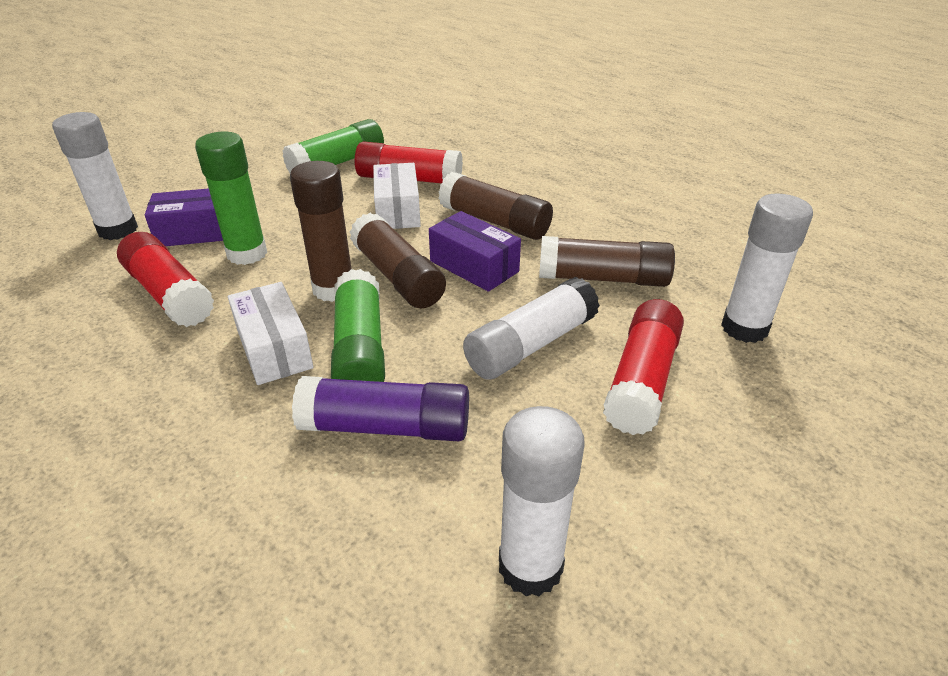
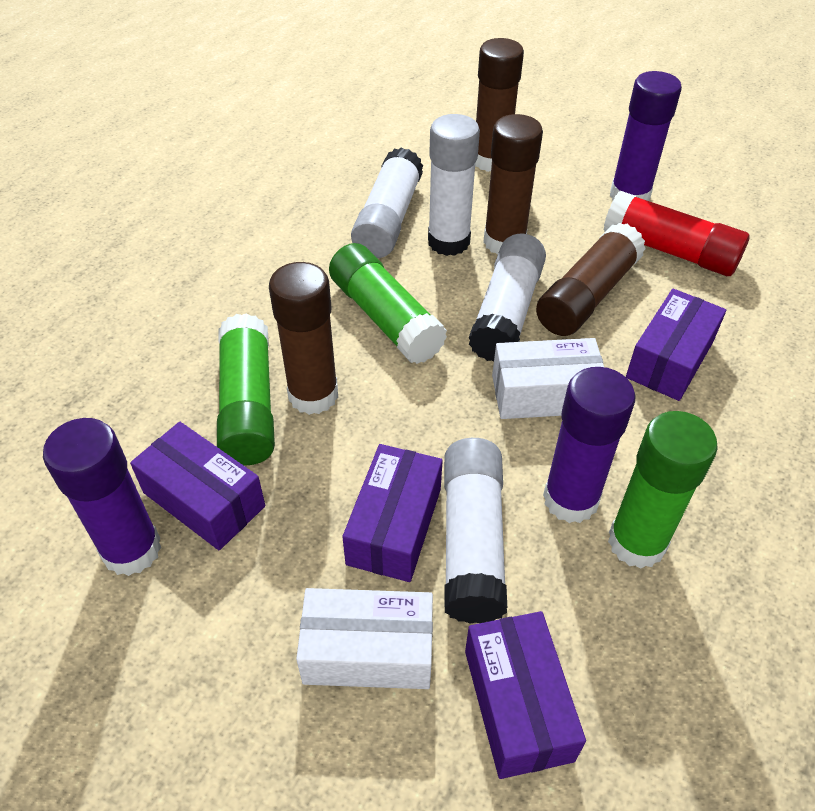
purple box: [145,188,223,246] [429,211,521,292] = 2 -> [130,422,265,550] [342,444,443,582] [465,611,586,779] [626,289,726,401] = 4
purple glue stick: [292,376,469,441] = 1 -> [43,418,161,576] [543,367,635,523] [610,71,682,201] = 3
red glue stick: [117,232,214,327] [355,141,463,183] [603,299,684,435] = 3 -> [604,191,750,276] = 1

